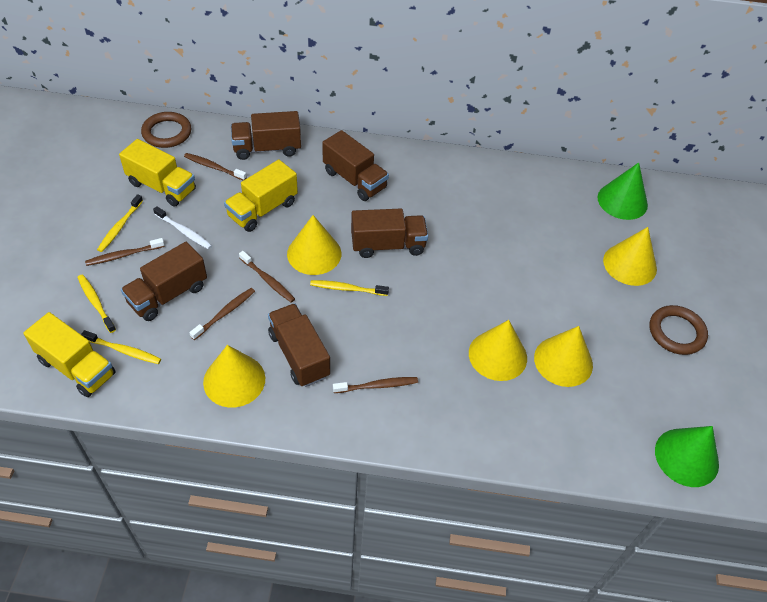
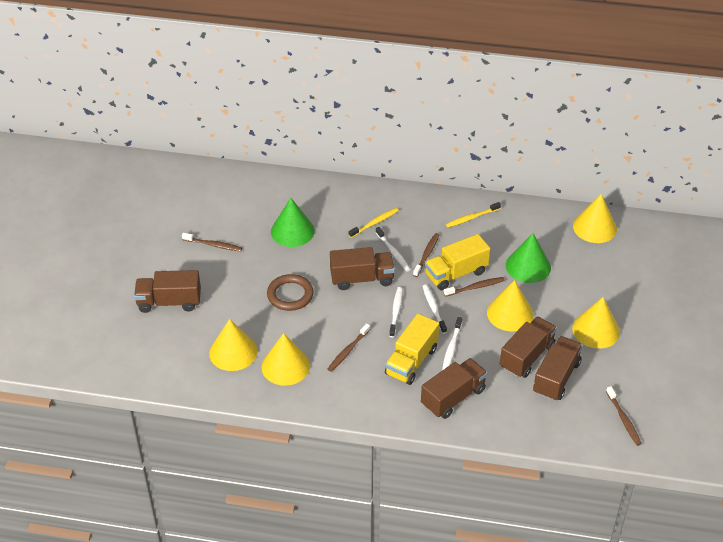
brown ring: [141,112,191,148] [649,305,708,355] = 2 -> [267,274,314,311] = 1
white toothbrush: [153,206,212,249] = 1 -> [375,227,411,271] [389,287,403,337] [423,284,447,334] [442,317,462,370] = 4
yellow toothbrush: [77,274,116,333] [81,330,161,364] [97,194,143,252] [310,280,389,296] = 4 -> [349,208,399,238] [446,202,501,227] = 2
yellow truck: [23,312,116,397] [119,139,196,207] [224,159,298,232] = 3 -> [385,313,439,385] [425,234,490,290] = 2

